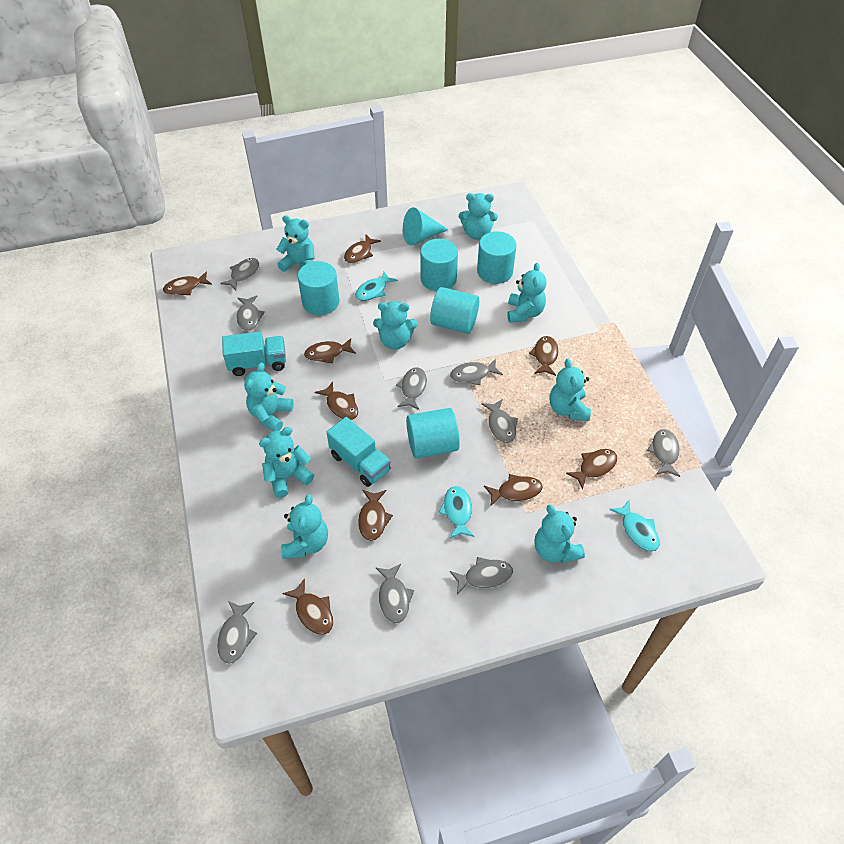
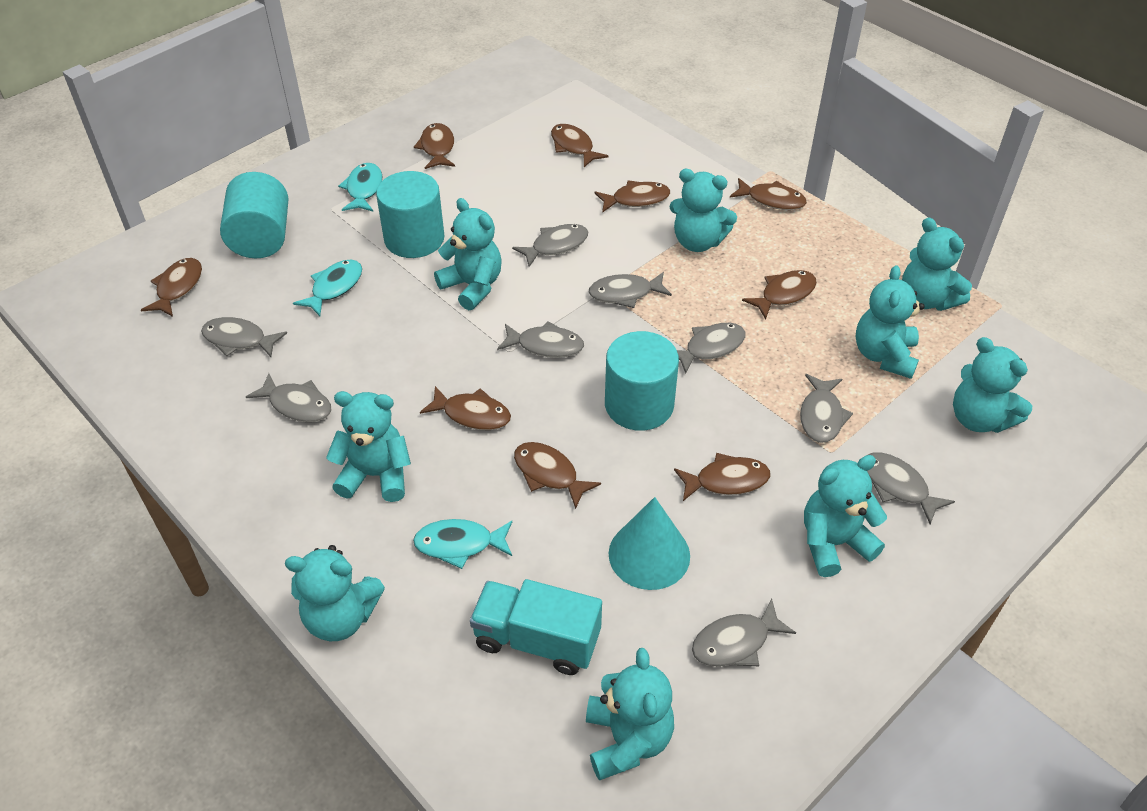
turquoise cylinder: [298,261,339,315] [406,408,460,458] [420,239,458,291] [430,287,479,334] [477,231,516,284] = 5 -> [220,172,288,259] [376,171,445,258] [605,331,679,431] = 3
turquoise truck: [222,332,286,376] [326,417,391,487] = 2 -> [470,579,602,675] = 1

